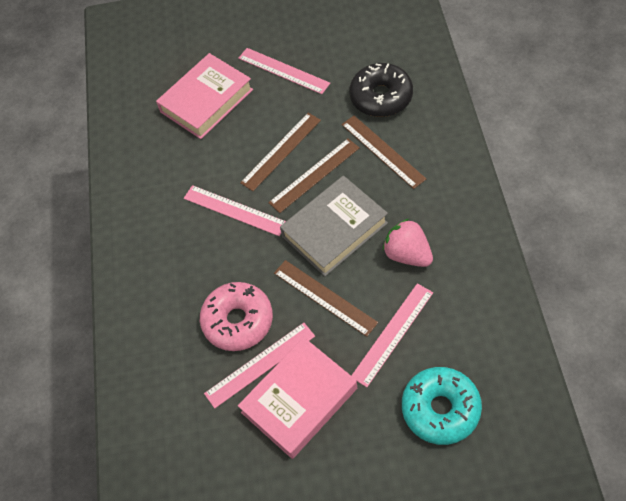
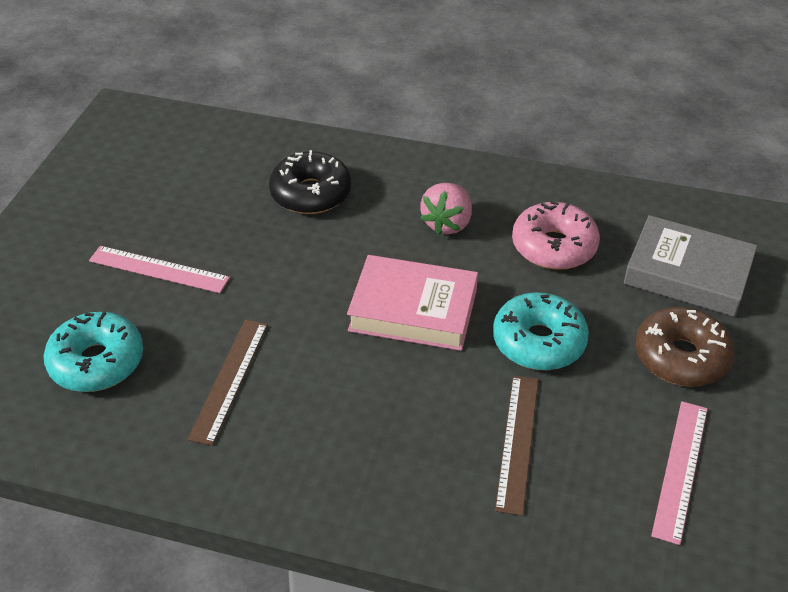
brown donut: none = 0 -> [635,307,735,387] = 1
brown ruler: [240,113,321,191] [268,138,360,213] [274,260,378,337] [342,116,426,189] = 4 -> [188,320,268,446] [495,375,539,516] = 2
pink book: [156,53,253,139] [238,337,357,459] = 2 -> [347,255,478,351] = 1
pink ruler: [184,185,286,236] [204,323,315,409] [238,48,330,94] [351,283,433,387] = 4 -> [89,246,230,293] [651,401,708,545] = 2
turquoise donut: [402,367,482,445] = 1 -> [44,312,143,392] [493,293,589,370] = 2

